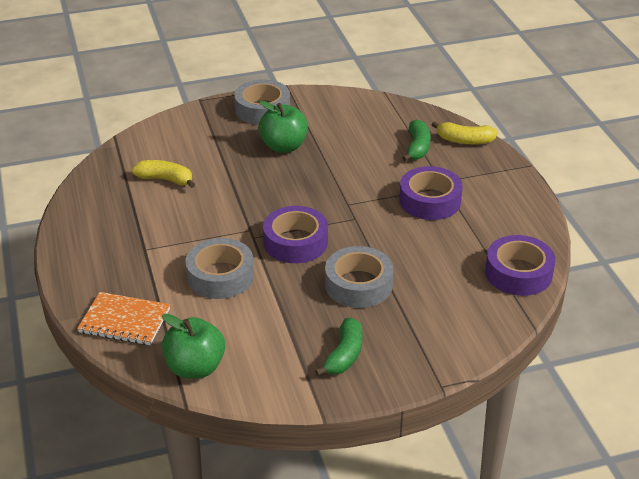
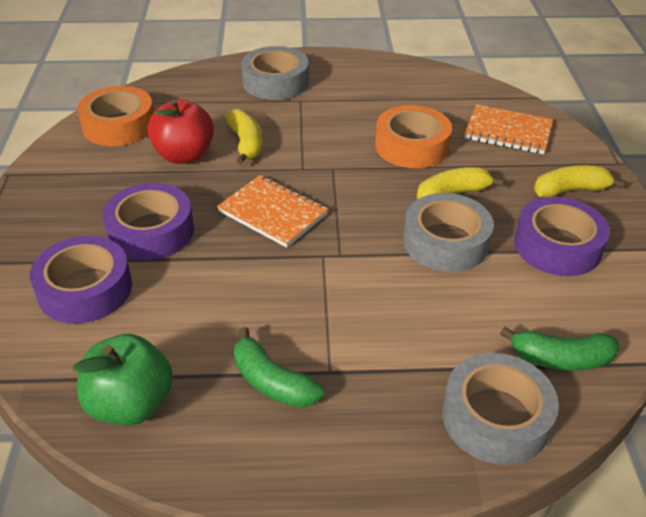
green apple: [162,314,225,379] [258,101,308,153] = 2 -> [73,334,173,425] = 1
orange notebook: [77,292,170,345] = 1 -> [217,175,328,248] [465,105,553,154] = 2
orange tape: none = 0 -> [77,86,154,146] [375,105,452,168] = 2
red apple: none = 0 -> [147,99,214,164] = 1
yellow banana: [132,160,195,188] [432,121,498,144] = 2 -> [225,109,263,164] [417,167,503,199] [534,165,624,198] = 3

